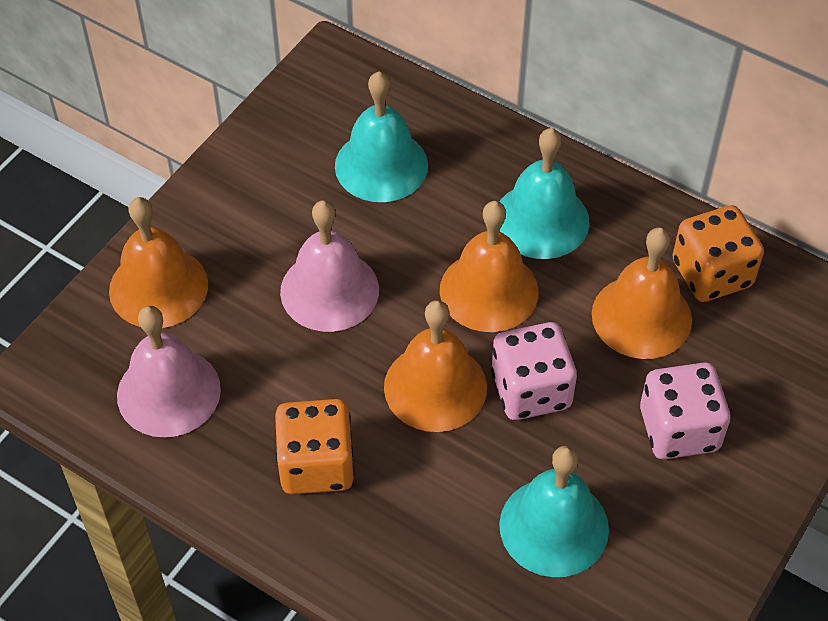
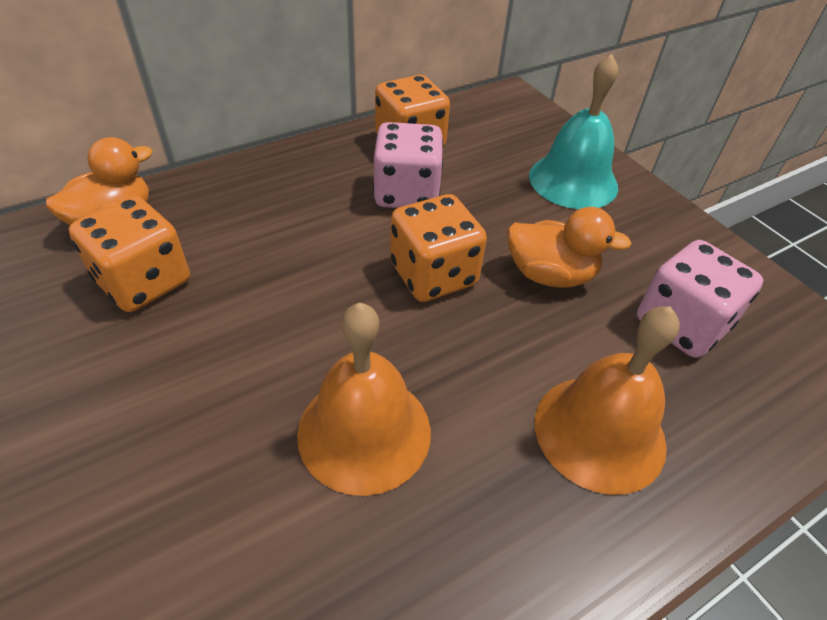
orange bell: [109,197,208,328] [384,300,487,432] [440,201,538,332] [592,227,692,359] = 4 -> [297,303,431,496] [535,306,680,495] = 2
orange dice: [275,399,354,494] [672,205,764,302] = 2 -> [69,196,190,312] [375,75,450,147] [390,194,487,302] = 3
orange duck: none = 0 -> [46,137,153,225] [507,207,632,288] = 2
pink bell: [117,306,221,438] [280,200,379,332] = 2 -> none = 0
turquoise bell: [335,72,428,202] [499,128,589,259] [499,446,609,577] = 3 -> [529,54,618,209] = 1

